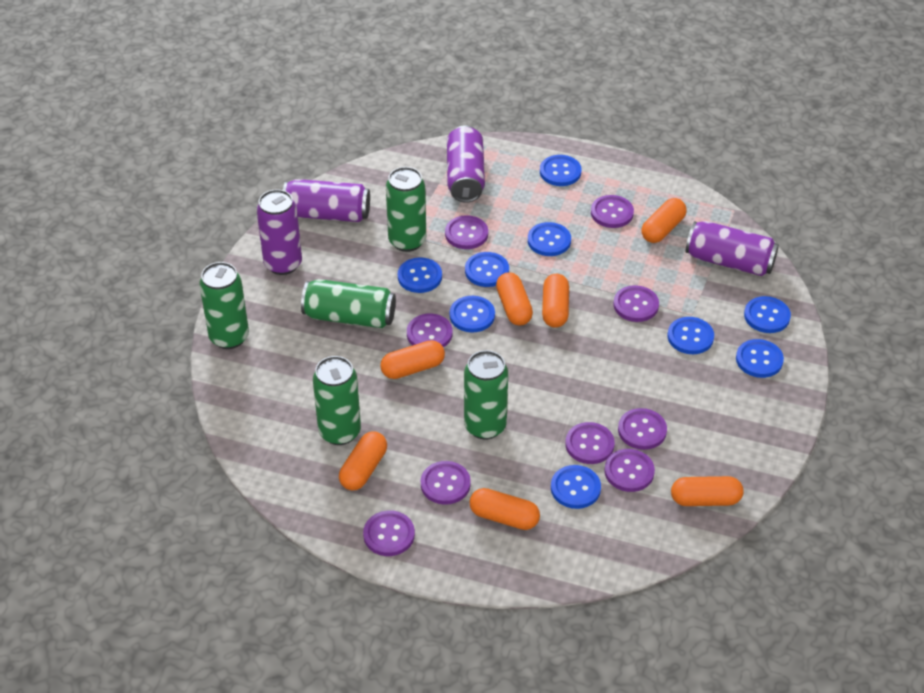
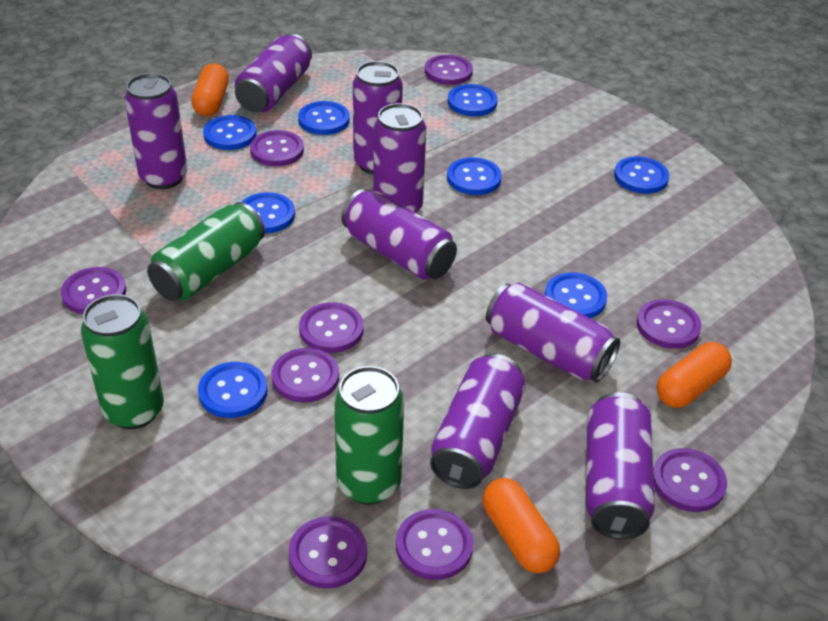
blue button: [398,258,442,293] [450,296,495,333] [465,252,509,287] [528,222,571,256] [540,155,582,186] [551,465,601,509] [668,317,714,354] [736,339,784,378] [744,296,791,333] = 9 -> [198,362,268,418] [203,115,257,150] [242,192,295,233] [298,101,350,135] [447,157,502,195] [448,84,498,116] [545,272,607,318] [614,156,669,194] = 8
green can: [199,262,249,349] [301,279,396,328] [313,356,361,445] [386,167,426,252] [464,350,508,439] = 5 -> [81,294,164,429] [147,202,265,301] [334,366,404,505] = 3
orange capsule: [339,432,387,490] [380,340,445,379] [469,488,540,530] [496,272,533,325] [542,274,569,328] [641,198,687,243] [671,476,744,506] = 7 -> [191,63,229,116] [483,478,560,573] [657,342,732,408] = 3
purple can: [256,189,302,275] [283,179,370,222] [447,125,485,203] [686,221,779,276] = 4 -> [124,73,187,189] [235,33,312,112] [342,189,457,280] [353,61,403,174] [373,103,426,213] [430,354,526,489] [486,282,620,383] [586,392,655,539] = 8

